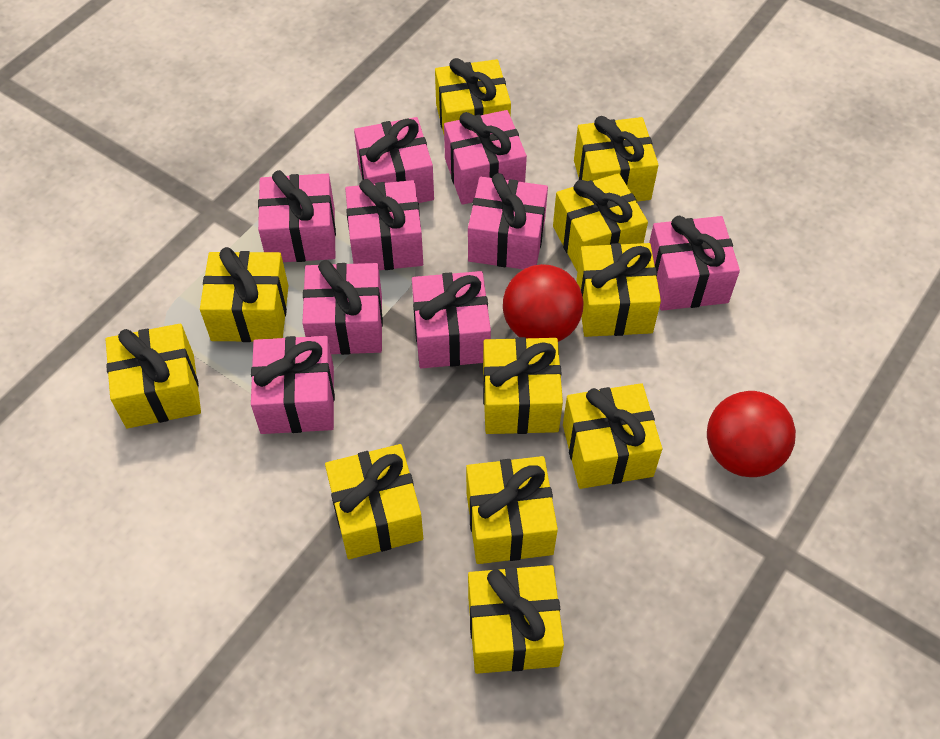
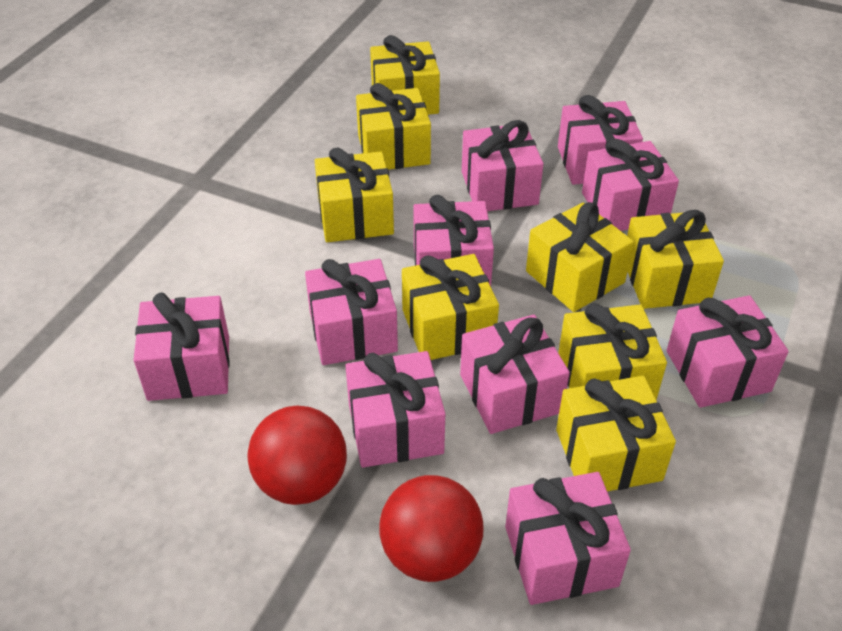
pink gift: [251,336,335,434] [258,170,336,262] [302,260,383,355] [345,179,423,270] [354,117,434,203] [412,271,491,368] [444,110,527,205] [468,173,548,269] [649,216,740,311] = 9 -> [134,293,230,401] [305,259,398,365] [345,351,445,468] [413,195,494,286] [460,315,570,434] [462,120,543,211] [505,472,631,605] [558,95,643,185] [582,139,679,231] [667,295,789,408] = 10
yellow gift: [105,324,201,428] [200,247,288,342] [325,444,423,559] [435,58,511,134] [466,456,558,564] [468,565,564,674] [483,337,563,434] [553,173,648,272] [563,383,662,489] [574,116,658,202] [577,243,661,337] = 11 -> [315,147,394,242] [356,83,431,170] [370,35,440,115] [402,254,499,360] [526,202,634,312] [556,376,676,492] [558,303,667,400] [627,210,724,309] = 8

